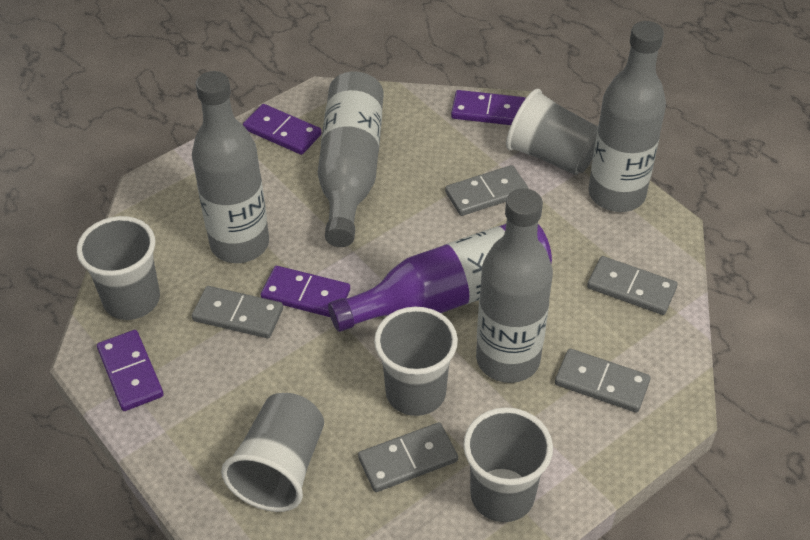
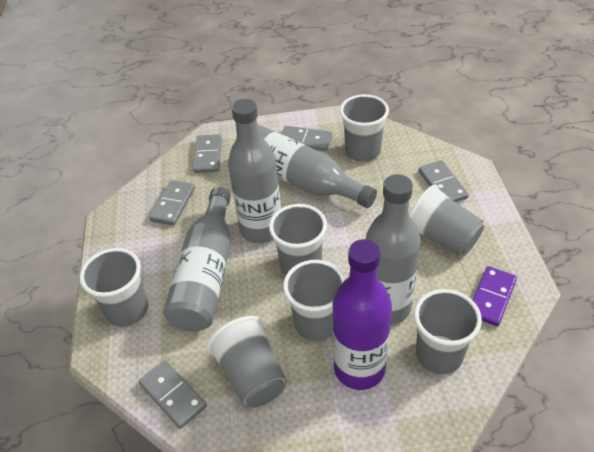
grey cup: [77,216,160,320] [221,393,324,512] [374,307,458,416] [463,407,553,522] [506,89,598,175] = 5 -> [80,248,148,327] [207,316,287,408] [269,204,327,275] [283,260,345,341] [340,94,389,162] [409,185,484,256] [414,289,482,374] = 7
purple domino: [97,330,164,411] [243,104,322,155] [261,266,350,317] [451,90,526,125] = 4 -> [472,266,517,326] = 1

